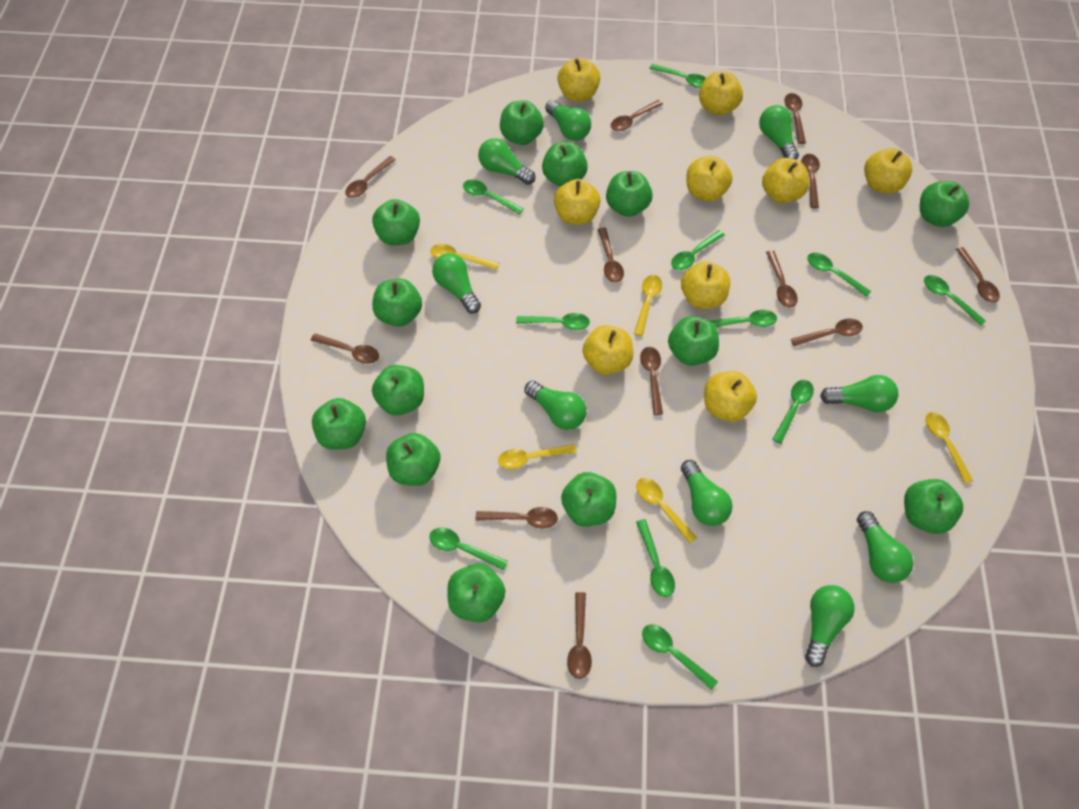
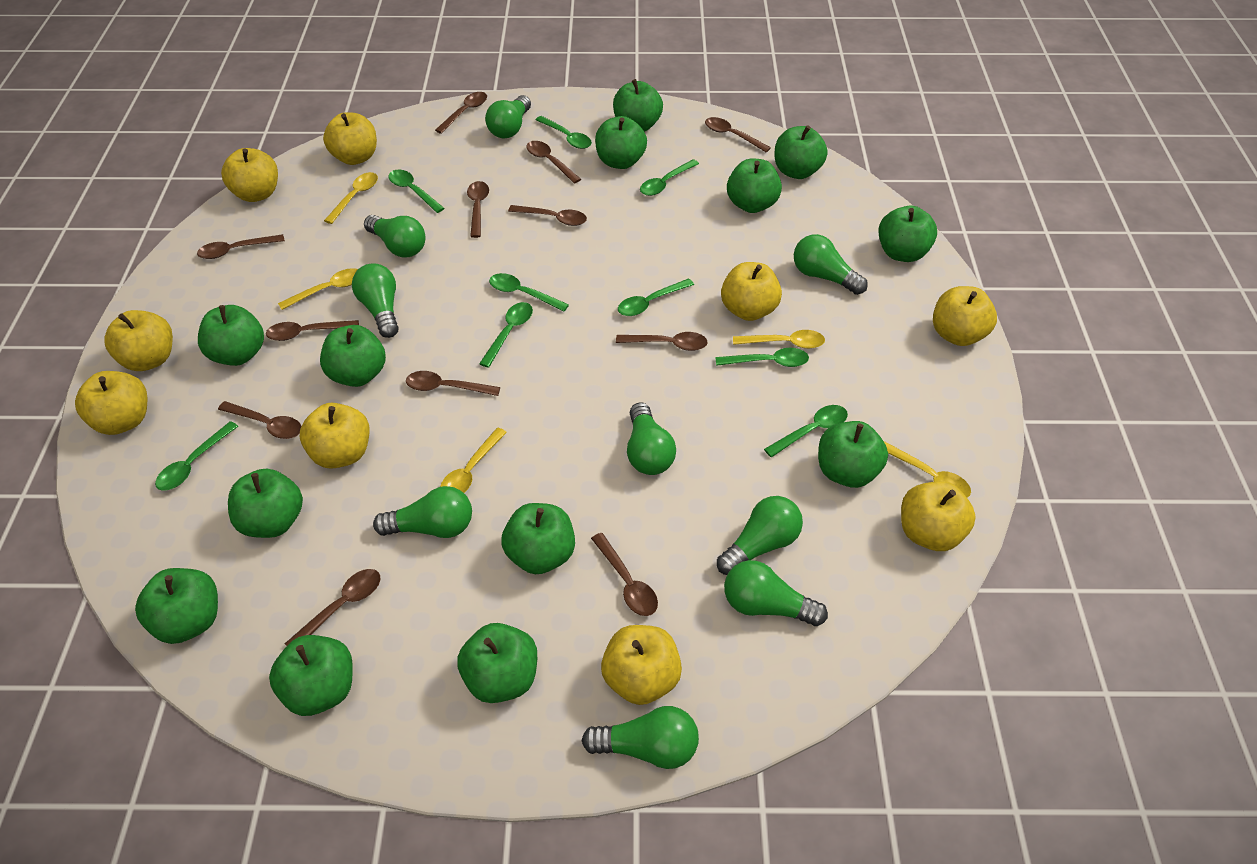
green spoon: [429,528,508,570] [463,179,524,215] [516,313,590,330] [636,519,675,597] [642,624,718,690] [649,64,706,88] [671,230,725,270] [710,310,777,327] [772,380,814,444] [807,253,871,297] [924,275,986,326] = 11 -> [155,421,238,491] [388,170,444,213] [479,302,533,368] [489,273,569,311] [536,116,592,149] [618,278,694,316] [640,159,699,196] [715,348,809,367] [764,405,848,457] = 9

